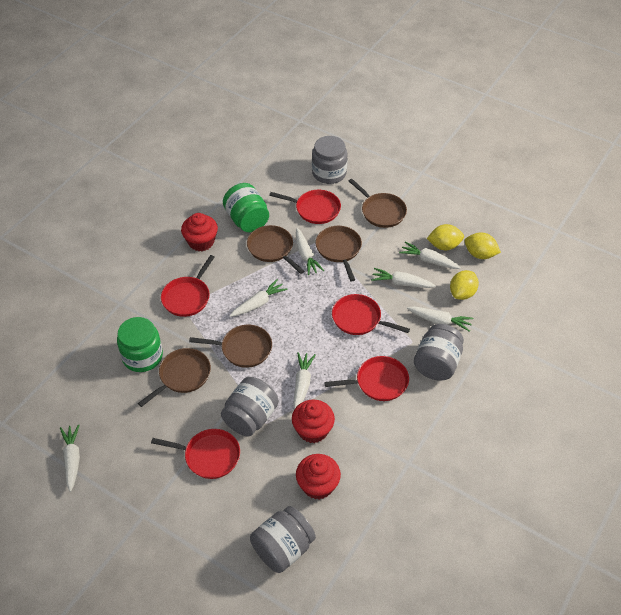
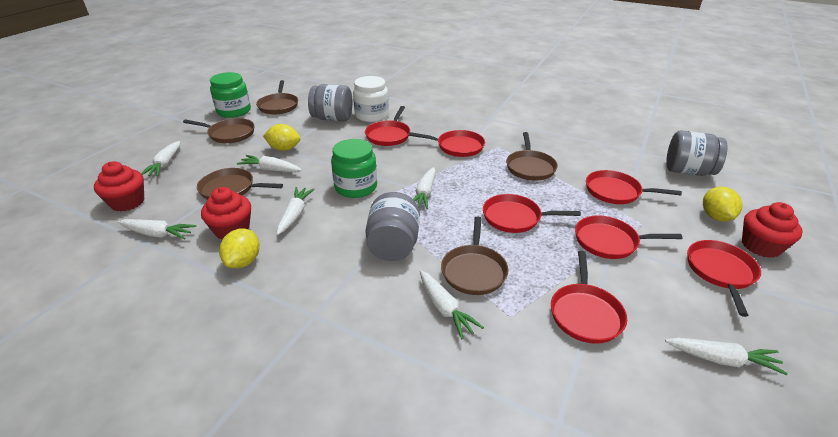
grey jar: [221,377,279,437] [250,506,316,573] [312,136,347,184] [414,324,464,381] = 4 -> [308,84,352,121] [365,192,420,261] [666,131,727,176] = 3
red pan: [151,429,240,479] [161,255,215,317] [269,190,341,224] [324,356,409,401] [332,294,410,335] = 5 -> [365,106,410,146] [409,130,485,157] [483,194,581,233] [551,251,627,344] [575,216,683,259] [586,170,682,204] [687,240,761,317] = 7
white jar: none = 0 -> [353,76,389,122] = 1

